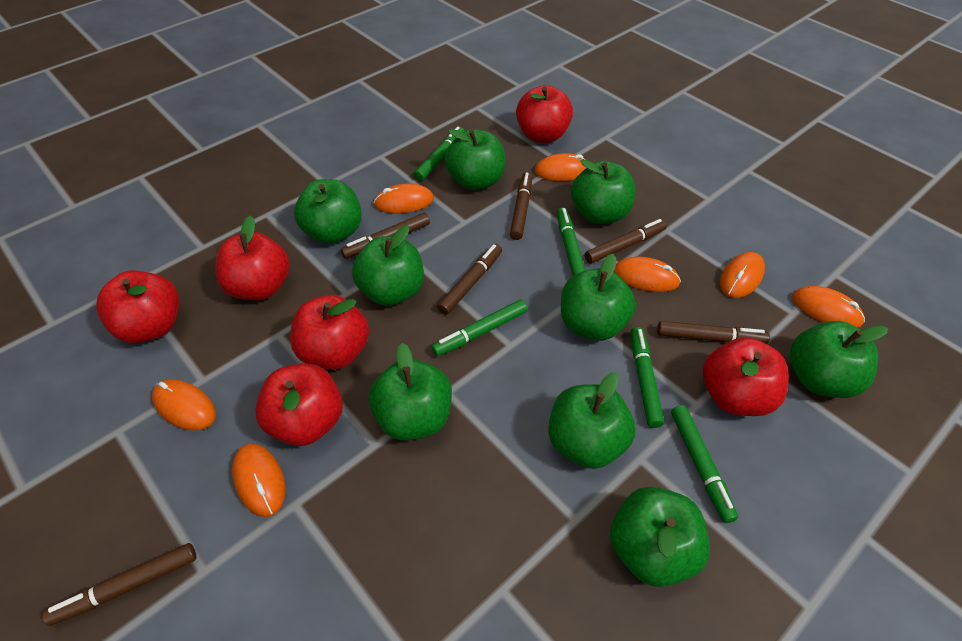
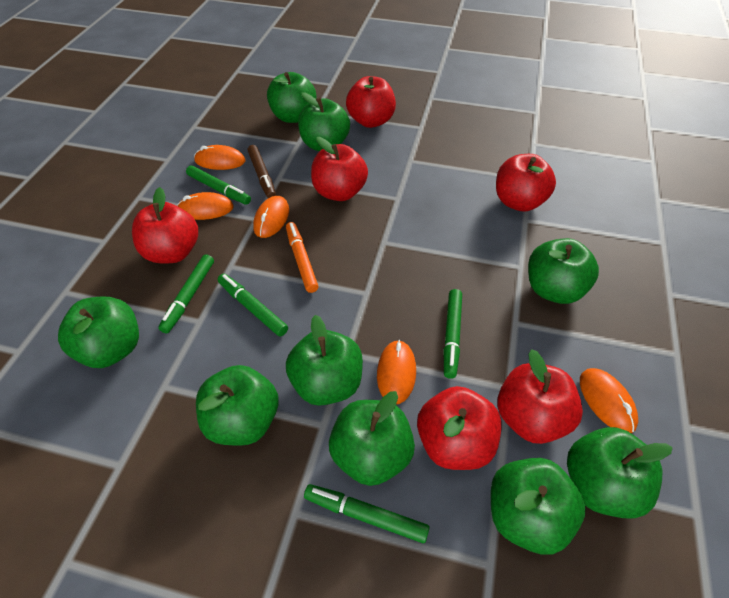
brown marker: [42,543,196,626] [341,213,430,259] [437,244,502,315] [510,172,532,240] [585,219,667,264] [657,321,770,344] = 6 -> [248,145,276,198] = 1
orange marker: none = 0 -> [286,222,318,293] = 1
orange mouse: [152,379,216,430] [232,443,285,517] [374,184,434,213] [534,153,586,181] [614,257,681,292] [720,252,765,298] [792,286,865,328] = 7 -> [177,192,234,220] [194,145,245,170] [253,196,289,238] [377,340,416,404] [580,368,638,433] = 5

